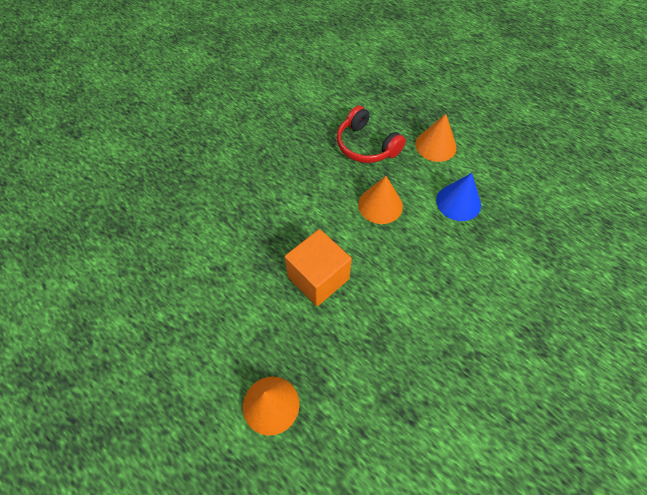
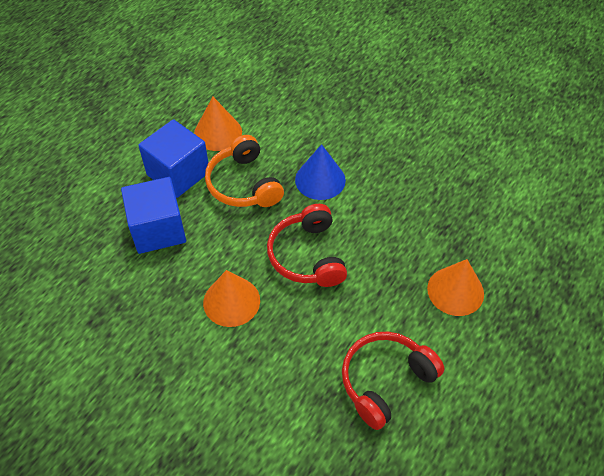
blue cube: none = 0 -> [121,177,186,254] [138,119,209,198] = 2
orange cube: [285,229,352,306] = 1 -> none = 0
orange headphones: none = 0 -> [205,135,284,207] = 1
red headphones: [337,106,406,163] = 1 -> [267,204,347,287] [342,332,445,430] = 2

